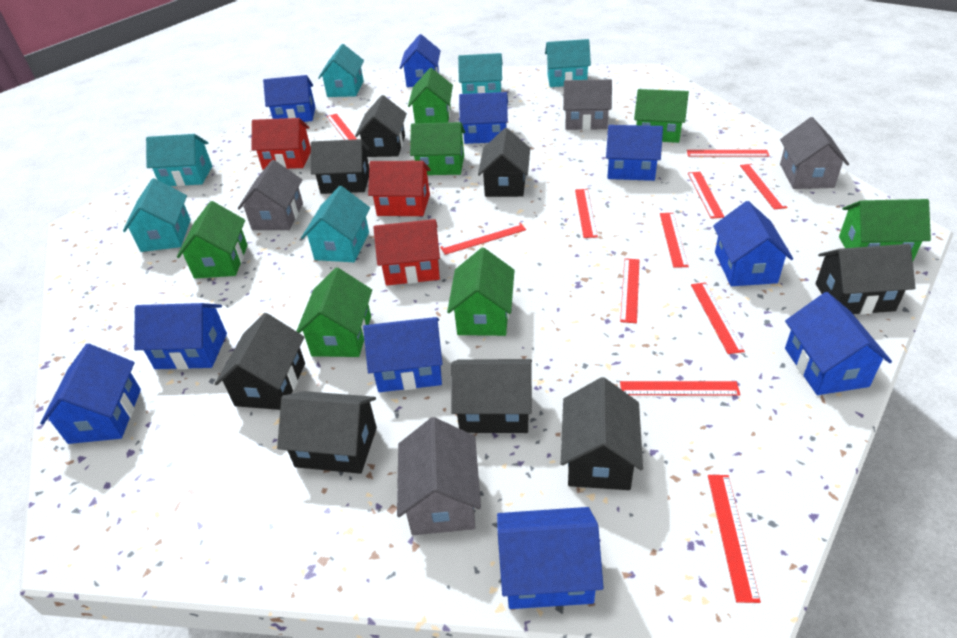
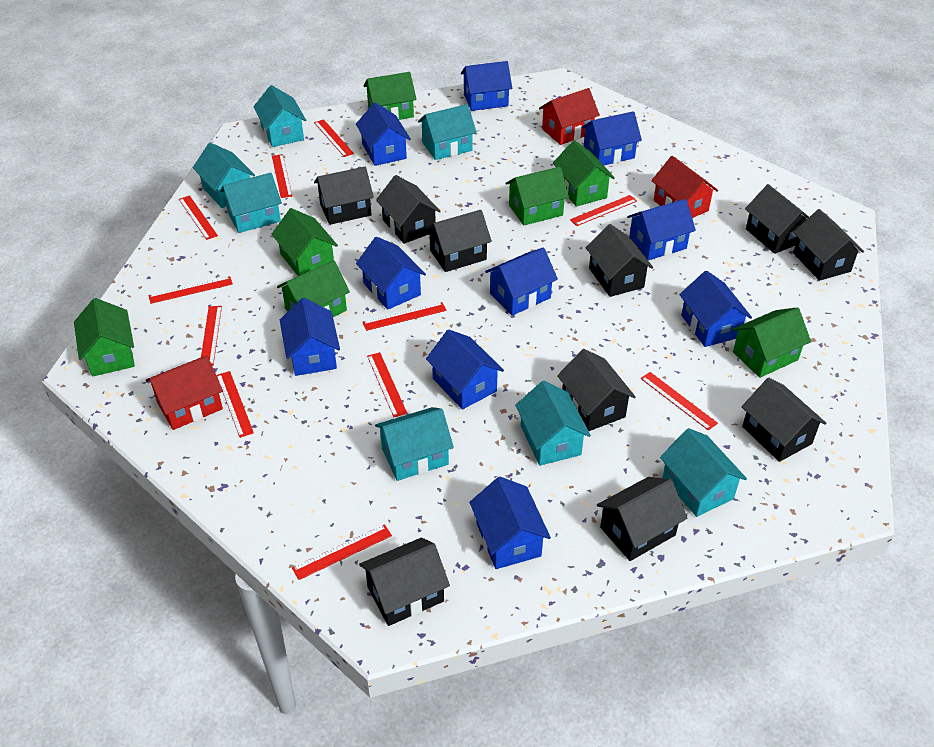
black house: [215,313,305,410] [277,391,377,474] [311,139,369,194] [355,95,407,157] [451,359,532,433] [478,128,530,197] [561,377,643,490] [816,244,915,314] = 8 -> [314,167,374,225] [359,538,450,626] [376,175,441,244] [425,210,492,272] [557,349,636,431] [585,224,653,297] [597,477,688,561] [741,378,826,462] [745,184,809,254] [793,209,864,281] = 10
grey house: [238,160,303,230] [397,417,481,535] [563,79,612,130] [780,117,849,189] = 4 -> none = 0
turquoise house: [123,178,191,252] [146,134,212,186] [301,186,370,262] [318,44,364,97] [458,53,503,94] [545,39,591,87] = 6 -> [193,143,255,208] [220,173,282,233] [253,85,306,147] [375,407,454,481] [418,104,477,160] [515,381,591,466] [660,428,747,517] = 7

